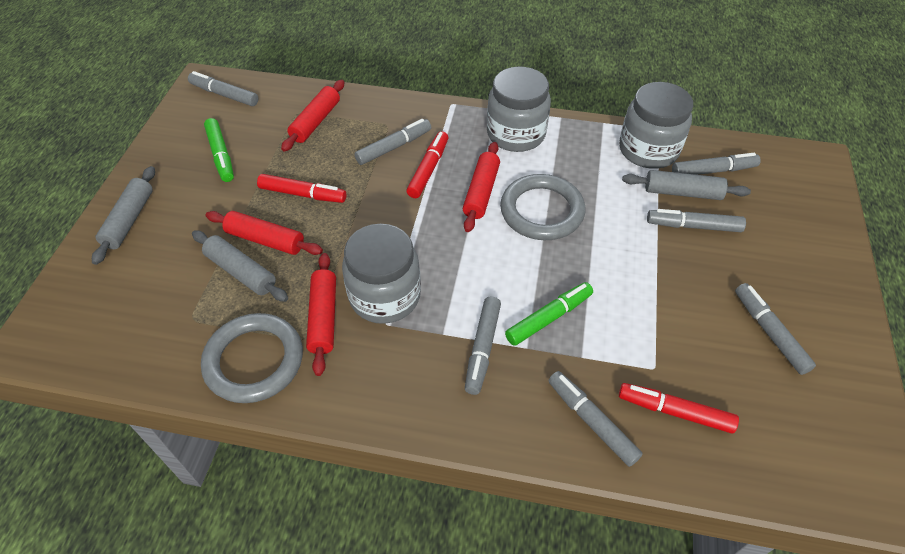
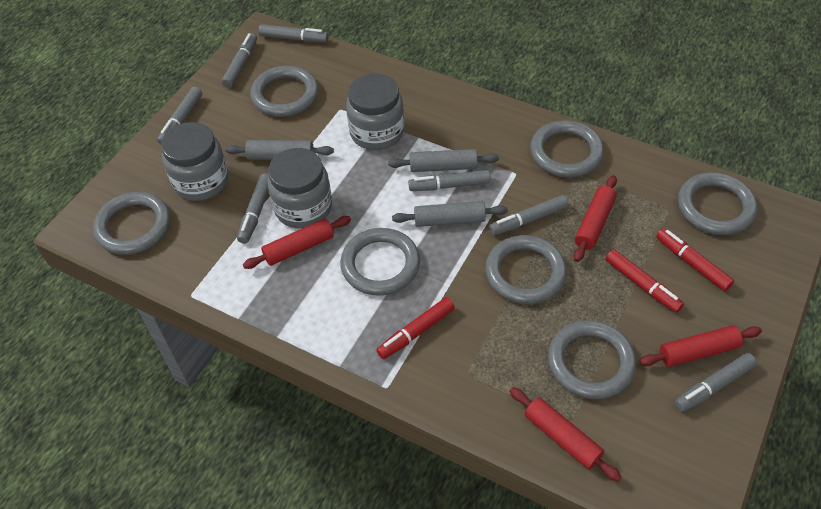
green marker: [204,118,234,182] [505,282,593,346] = 2 -> none = 0
grey ring: [201,313,303,403] [500,174,586,240] = 2 -> [93,192,170,255] [250,66,319,117] [340,228,420,296] [485,235,567,304] [530,120,604,178] [548,320,636,399] [678,172,757,235] = 7

